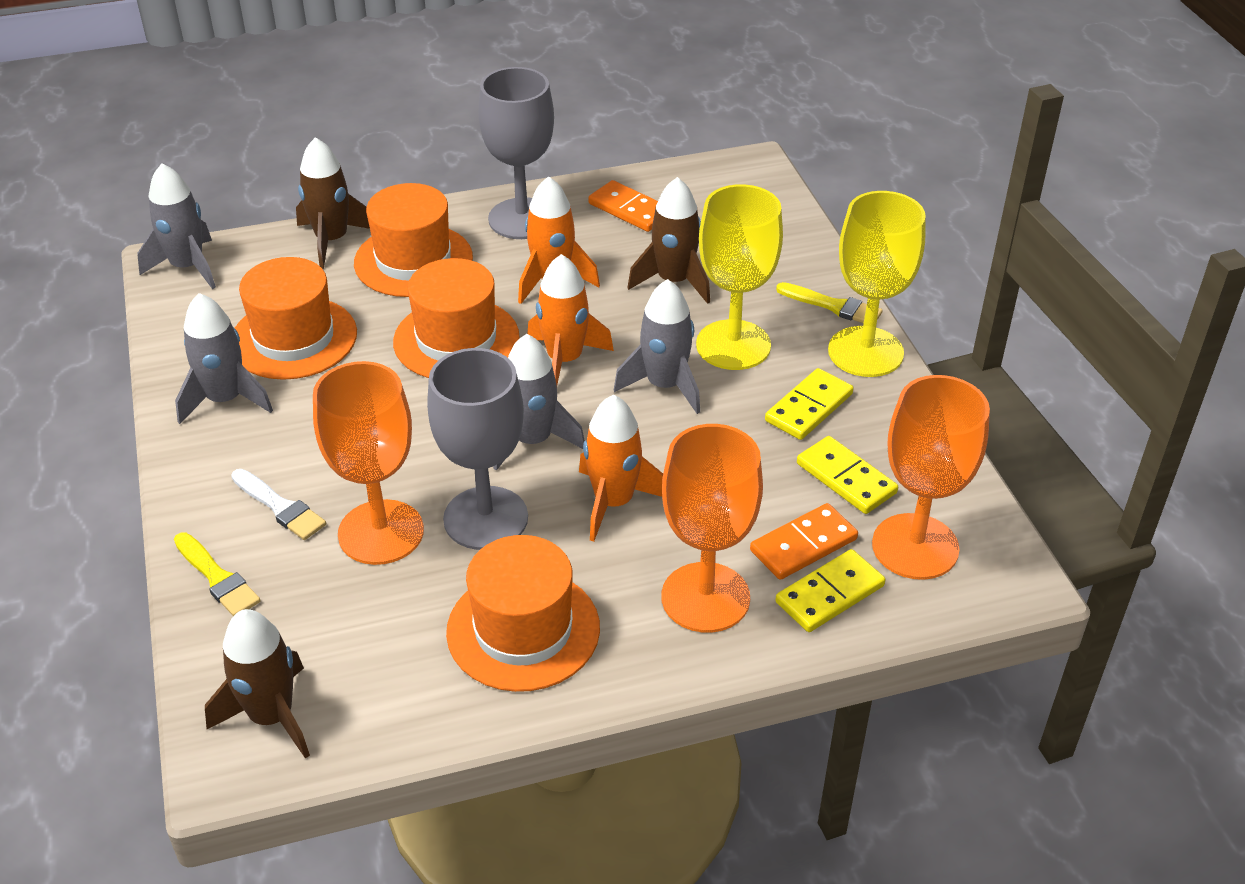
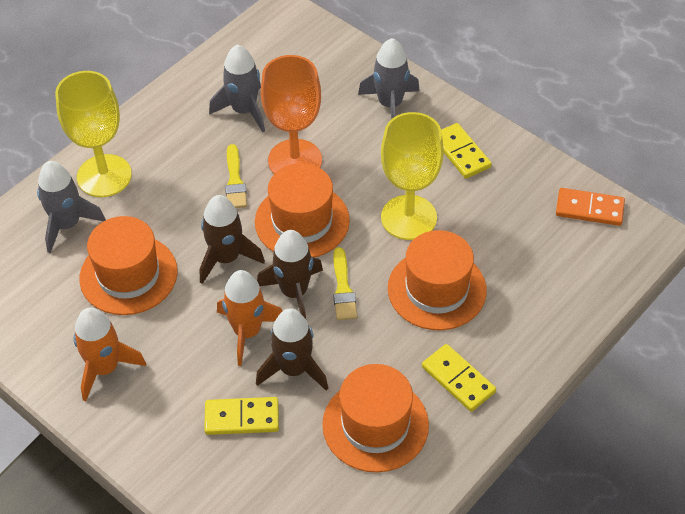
grey goblet: [427,348,528,550] [478,67,554,239] = 2 -> none = 0
grey rocket: [137,163,216,289] [175,293,273,424] [493,334,585,471] [614,279,700,414] = 4 -> [37,161,106,253] [209,44,265,132] [358,38,420,119] = 3
orange domino: [588,180,658,232] [750,503,858,580] = 2 -> [556,188,625,226] = 1
orange goblet: [313,361,424,565] [661,424,763,633] [872,375,990,580] = 3 -> [261,55,322,174] = 1
orange rocket: [518,176,600,304] [527,254,614,385] [579,395,663,542] = 3 -> [74,307,146,402] [217,270,282,366] = 2
white brush: [231,469,326,540] = 1 -> none = 0

